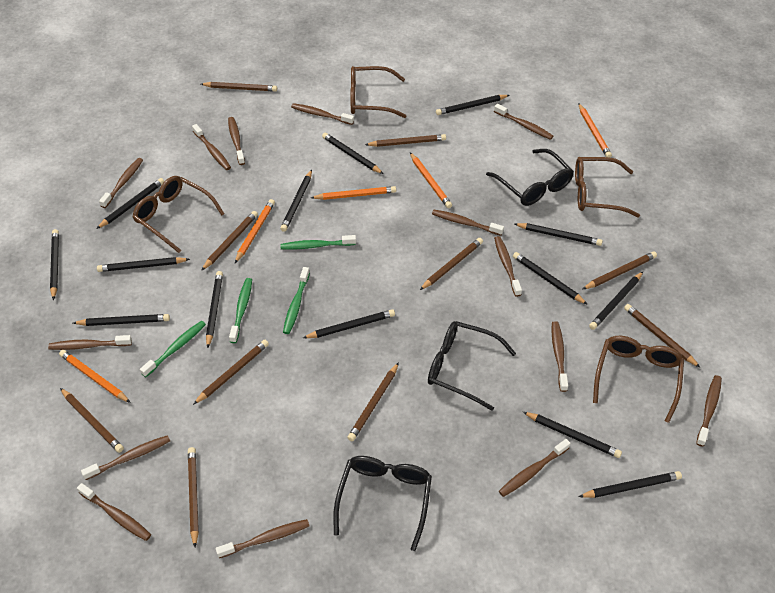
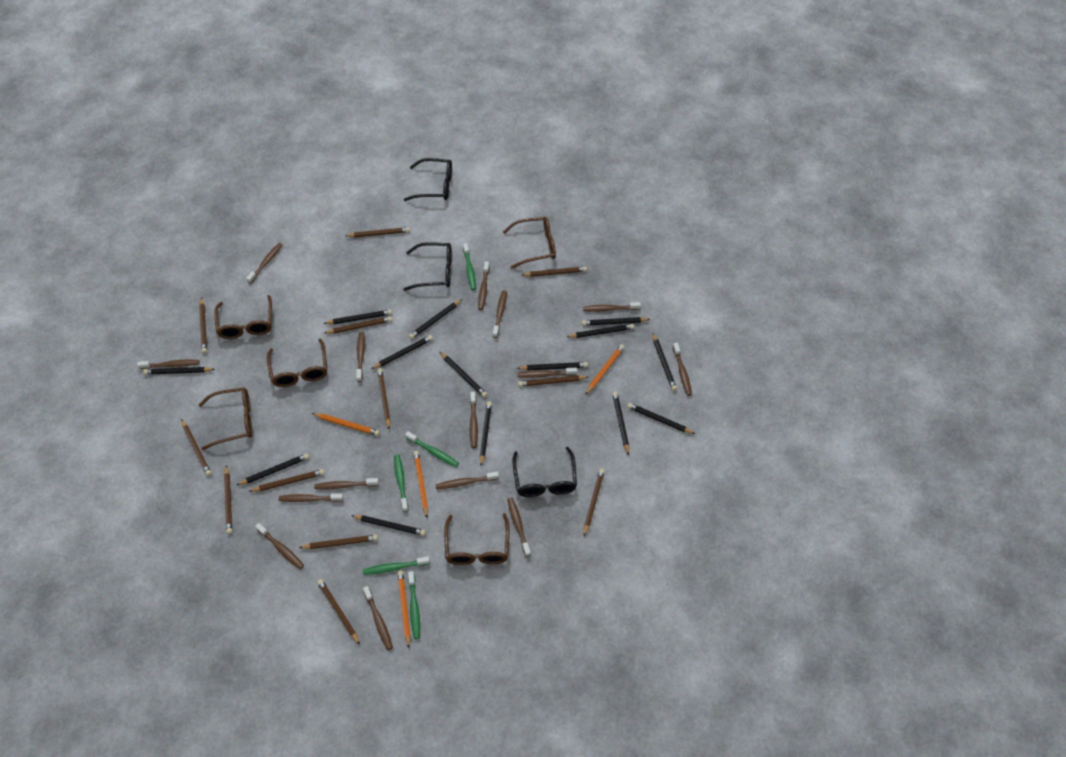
brown glasses: [133,176,224,253] [350,66,406,118] [575,157,640,218] [593,336,684,423] = 4 -> [199,387,253,450] [214,295,272,339] [266,339,327,387] [444,513,509,565] [503,217,556,269] = 5
brown pencil: [60,388,124,453] [188,447,199,547] [193,340,269,405] [201,82,277,92] [201,211,258,271] [347,362,399,441] [365,134,446,147] [420,238,483,290] [583,252,657,289] [624,304,700,368] = 10 -> [181,419,212,476] [199,297,207,353] [224,465,232,534] [249,469,325,492] [299,535,378,549] [317,579,360,645] [324,316,392,334] [346,227,410,237] [377,368,390,429] [518,375,588,387] [522,267,587,277] [584,469,605,536] = 12
brown toothbrush: [48,335,132,350] [77,483,151,541] [81,435,170,480] [99,158,143,208] [192,124,231,170] [216,519,309,558] [228,117,245,165] [291,103,354,125] [432,210,504,236] [494,104,553,140] [494,236,522,297] [499,439,571,497] [552,321,568,392] [696,375,722,447] = 14 -> [137,359,199,369] [246,243,283,284] [255,523,304,569] [279,494,343,502] [314,478,379,490] [356,332,365,382] [363,586,393,650] [435,472,499,489] [470,392,478,448] [478,261,489,310] [493,290,507,338] [507,498,531,557] [517,368,577,378] [583,302,641,312] [673,343,692,396] = 15
green toothbrush: [140,321,206,377] [229,278,252,343] [280,235,356,250] [283,267,310,334] = 4 -> [363,556,430,575] [394,455,408,512] [405,431,459,467] [408,571,420,639] [463,243,476,290] = 5
orange pencil: [59,350,131,403] [235,199,275,263] [311,186,396,200] [410,153,452,208] [578,103,612,158] = 5 -> [312,413,380,436] [397,571,411,648] [413,451,428,518] [585,344,625,395] = 4

